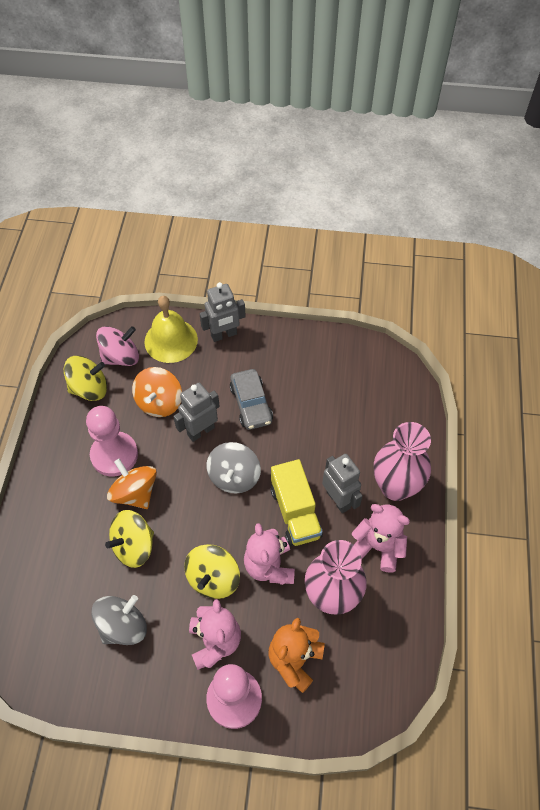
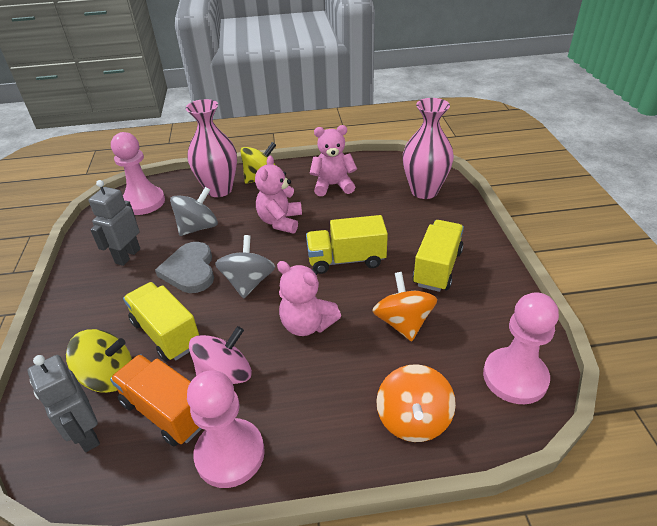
grey car: [230,369,273,430] = 1 -> none = 0
grey heart: none = 0 -> [155,242,214,293] = 1
grey robot: [173,383,220,442] [200,282,246,342] [322,454,363,513] = 3 -> [28,355,100,452] [89,180,140,266] = 2
orange teddy bear: [269,618,325,693] = 1 -> none = 0
orange truck: none = 0 -> [110,354,202,446] = 1
pink pawn: [86,406,138,477] [206,664,262,729] = 2 -> [111,132,165,215] [187,371,265,488] [483,292,559,404] = 3
yellow bell: [144,296,198,363] = 1 -> none = 0
yellow spinning top: [64,356,107,401] [105,510,154,568] [184,544,240,599] = 3 -> [66,329,132,393] [241,142,276,184] = 2
yellow truck: [271,459,323,546] = 1 -> [123,282,199,362] [306,215,388,274] [413,220,464,292] = 3

